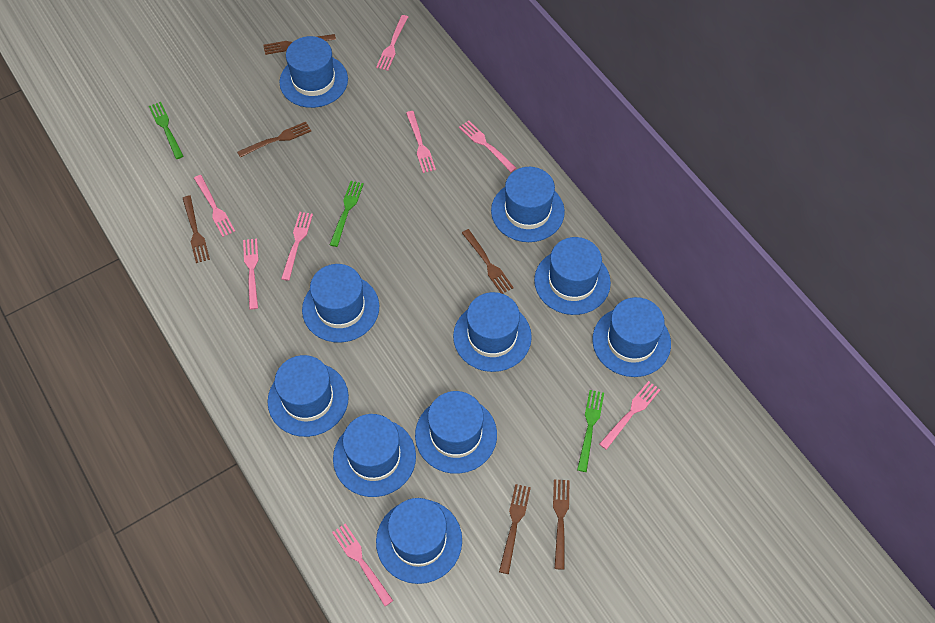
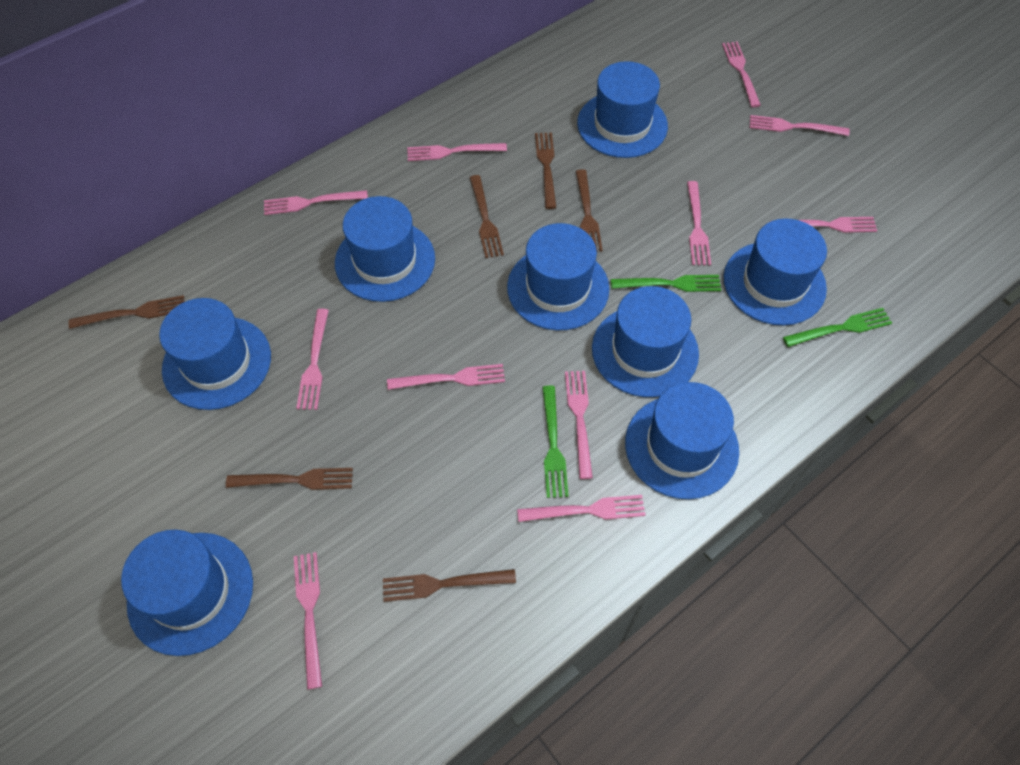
blue hat: [268,355,349,437] [279,36,348,108] [302,264,379,342] [333,414,416,497] [376,498,462,584] [415,391,497,474] [453,292,532,372] [491,167,565,242] [534,237,611,315] [592,297,671,377] = 10 -> [121,530,253,656] [159,298,271,410] [335,196,435,302] [507,223,610,330] [577,61,668,158] [592,286,699,397] [625,382,739,499] [723,218,827,326] = 8
pink fork: [194,175,235,237] [243,238,259,310] [281,212,313,281] [332,523,393,606] [376,15,408,71] [406,111,436,173] [459,120,516,172] [599,381,660,450] = 8 -> [264,190,368,215] [294,552,322,689] [296,309,329,410] [387,364,505,390] [407,143,507,161] [517,495,646,522] [565,371,593,479] [687,181,711,265] [722,42,761,107] [750,115,850,136] [770,217,877,233] = 11

